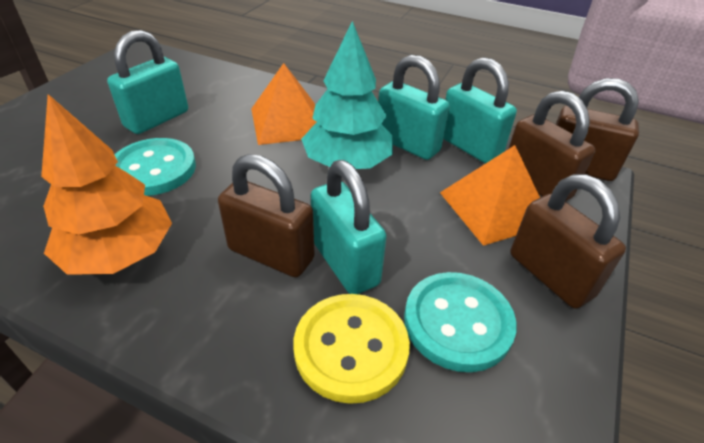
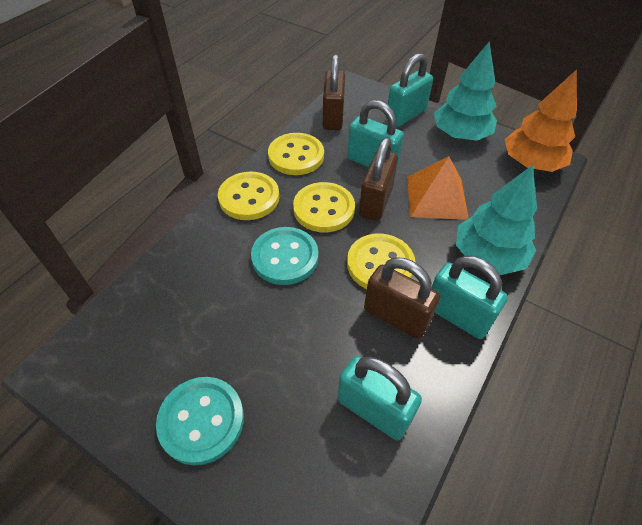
brown padlock: [218,154,315,277] [509,90,595,202] [510,174,626,309] [556,78,639,181] = 4 -> [323,54,345,130] [359,137,398,221] [364,258,440,339] = 3
orange pyramid: [251,63,316,145] [440,145,540,246] = 2 -> [407,156,469,220] = 1
turquoise tree: [301,21,393,169] = 1 -> [434,42,497,141] [456,165,537,275] = 2
yellow button: [294,294,410,404] = 1 -> [218,171,279,220] [268,133,324,175] [293,182,355,232] [347,233,415,289] = 4

